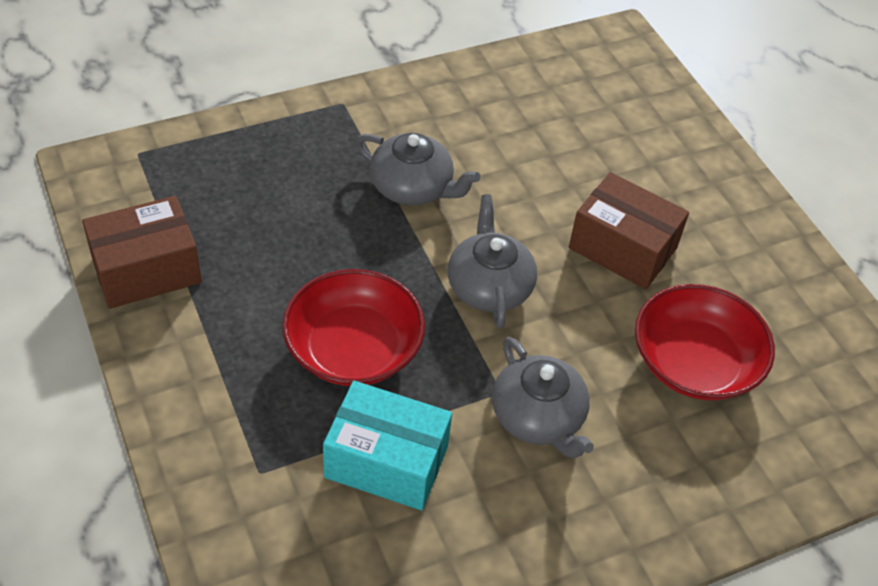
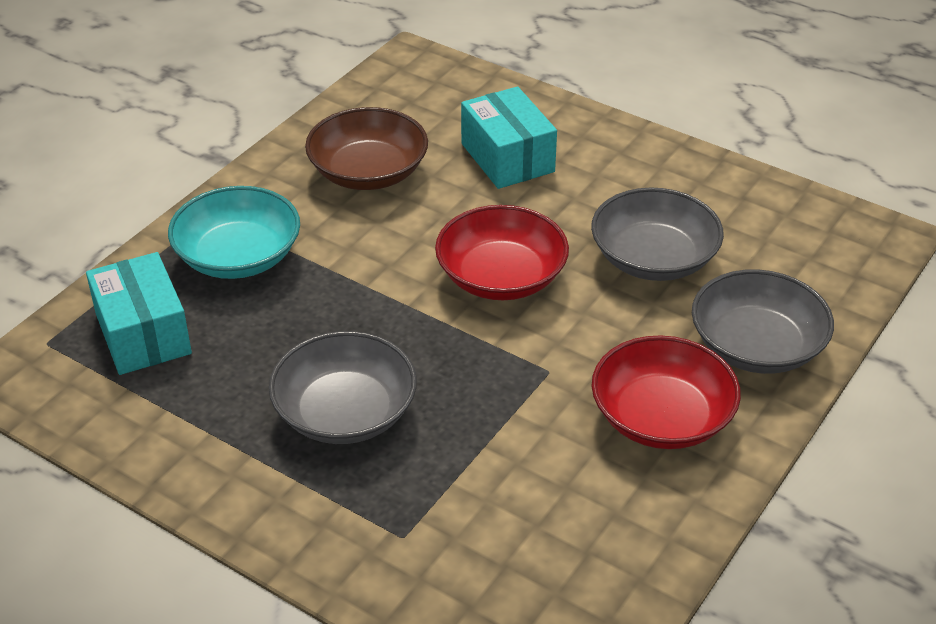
brown bowl: none = 0 -> [305,107,428,190] = 1
brown box: [82,196,202,309] [569,172,689,289] = 2 -> none = 0
grey bowl: none = 0 -> [269,331,417,444] [591,187,724,281] [692,269,834,374] = 3
grey teapot: [355,133,480,205] [448,194,537,328] [492,337,594,458] = 3 -> none = 0
turquoise bowl: none = 0 -> [168,186,300,279] = 1
turquoise box: [323,381,452,510] = 1 -> [86,252,192,375] [461,87,557,189] = 2

